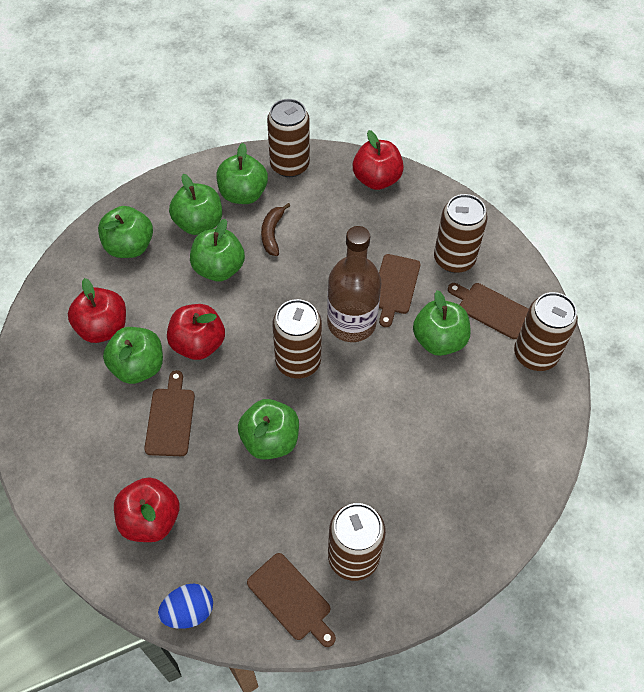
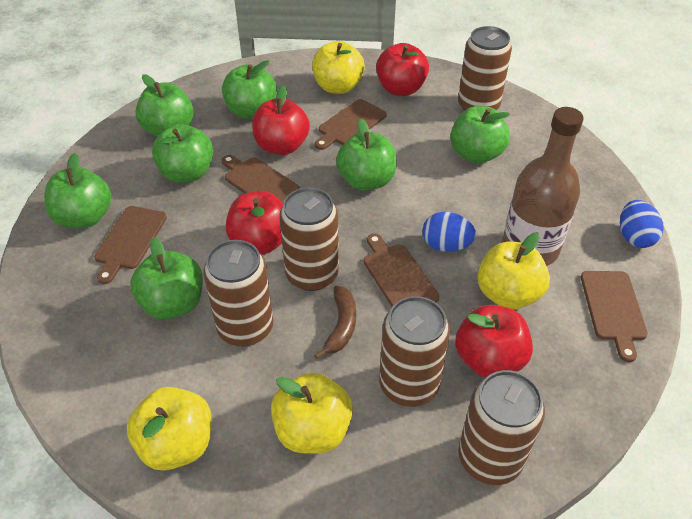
blue egg: [158,584,213,629] = 1 -> [423,212,476,252] [620,200,664,248] = 2
brown cutting board: [144,370,195,456] [247,553,336,647] [379,254,420,327] [448,283,529,339] = 4 -> [94,206,167,284] [221,155,300,203] [315,99,387,150] [363,234,439,307] [581,271,648,362] = 5
yellow apple: none = 0 -> [127,387,212,471] [271,373,353,454] [312,41,365,94] [477,233,550,310] = 4

